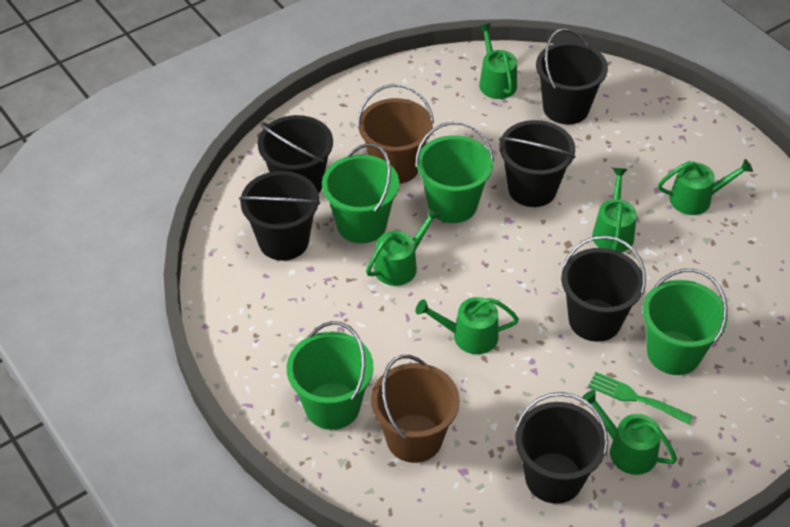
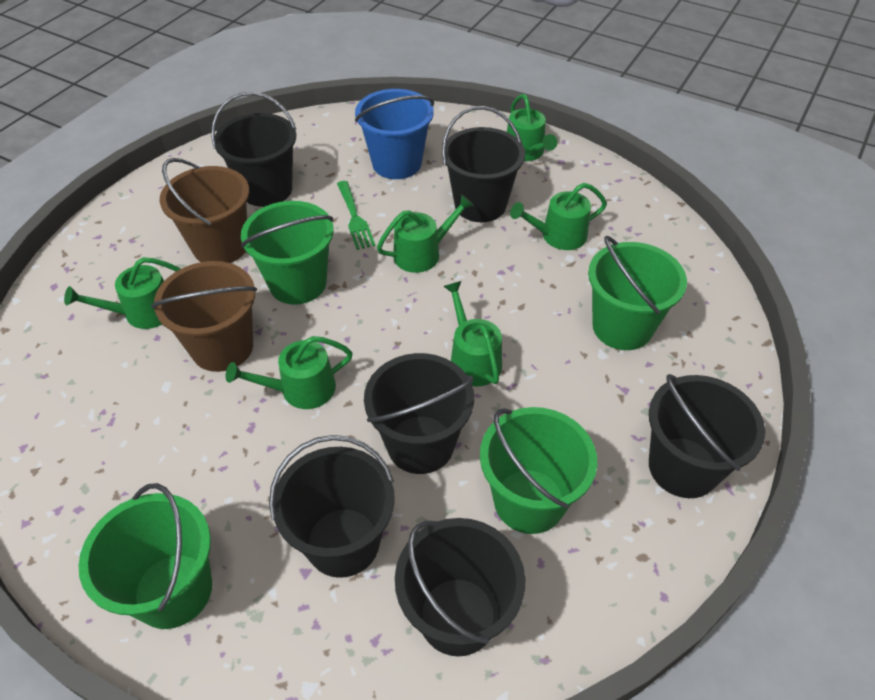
blue bucket: none = 0 -> [355,89,434,179] = 1

